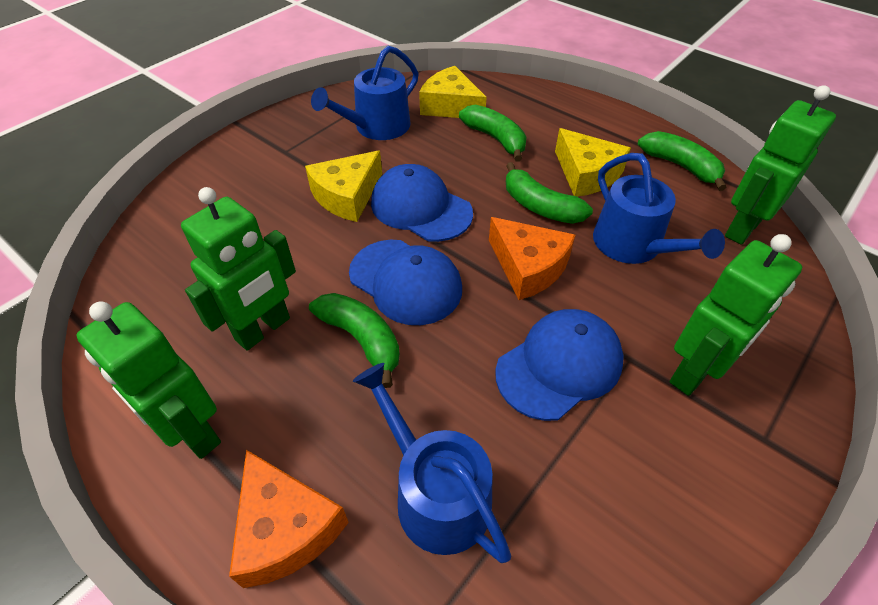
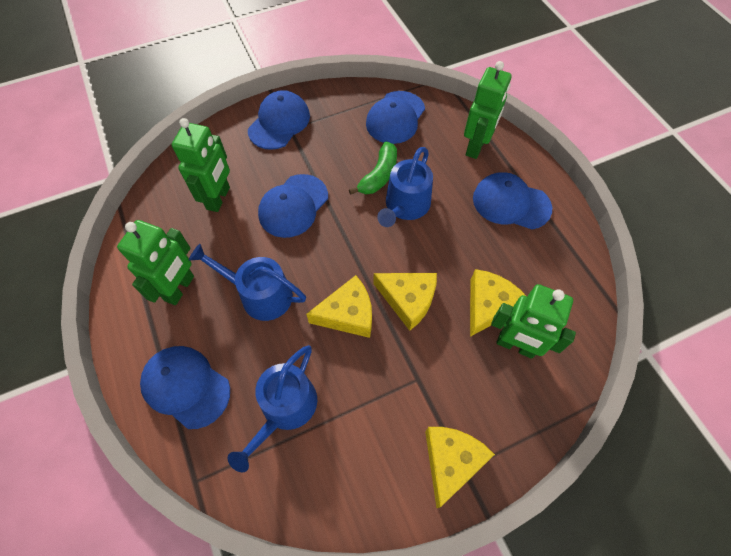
blue cap: [349,240,462,325] [371,164,473,242] [495,309,624,421] = 3 -> [140,346,230,429] [248,90,310,150] [258,174,328,238] [366,91,425,144] [473,172,552,229] = 5
green banana: [309,293,400,388] [459,105,527,161] [506,162,593,224] [638,131,727,191] = 4 -> [349,141,397,195] = 1
orange cheese: [229,450,349,588] [489,217,575,300] = 2 -> none = 0
yellow cheese: [305,151,382,222] [419,66,487,118] [555,128,631,197] = 3 -> [306,275,372,338] [373,273,437,331] [425,427,495,508] [470,269,526,337] = 4

